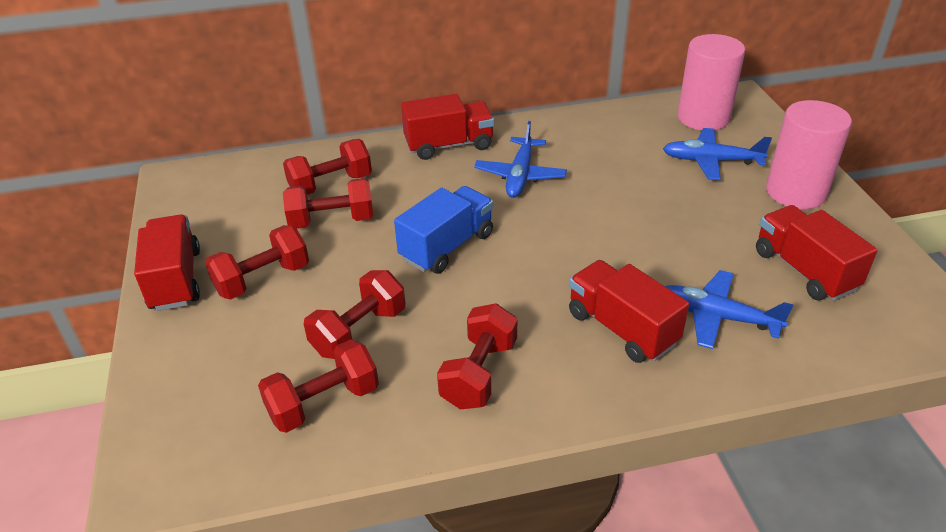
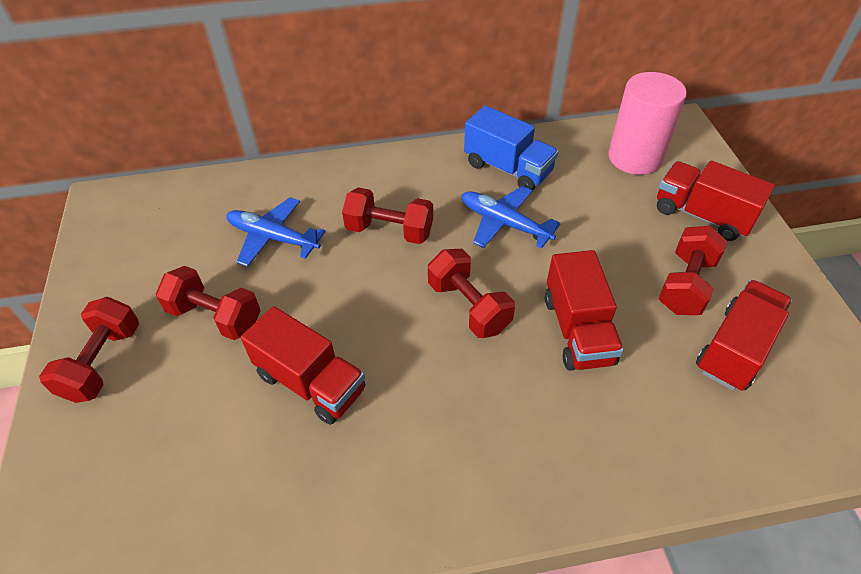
blue plane: [474,121,567,198] [663,128,772,180] [665,270,793,349] = 3 -> [226,197,326,267] [461,186,561,249] = 2
pink cylinder: [678,34,745,131] [766,100,852,209] = 2 -> [608,72,687,175] = 1
red dumbbell: [205,225,309,300] [258,339,379,433] [283,139,372,195] [283,178,373,229] [304,270,405,359] [437,303,517,409] = 6 -> [39,297,139,403] [156,266,261,340] [342,187,433,244] [428,249,515,338] [659,226,727,315] = 5

